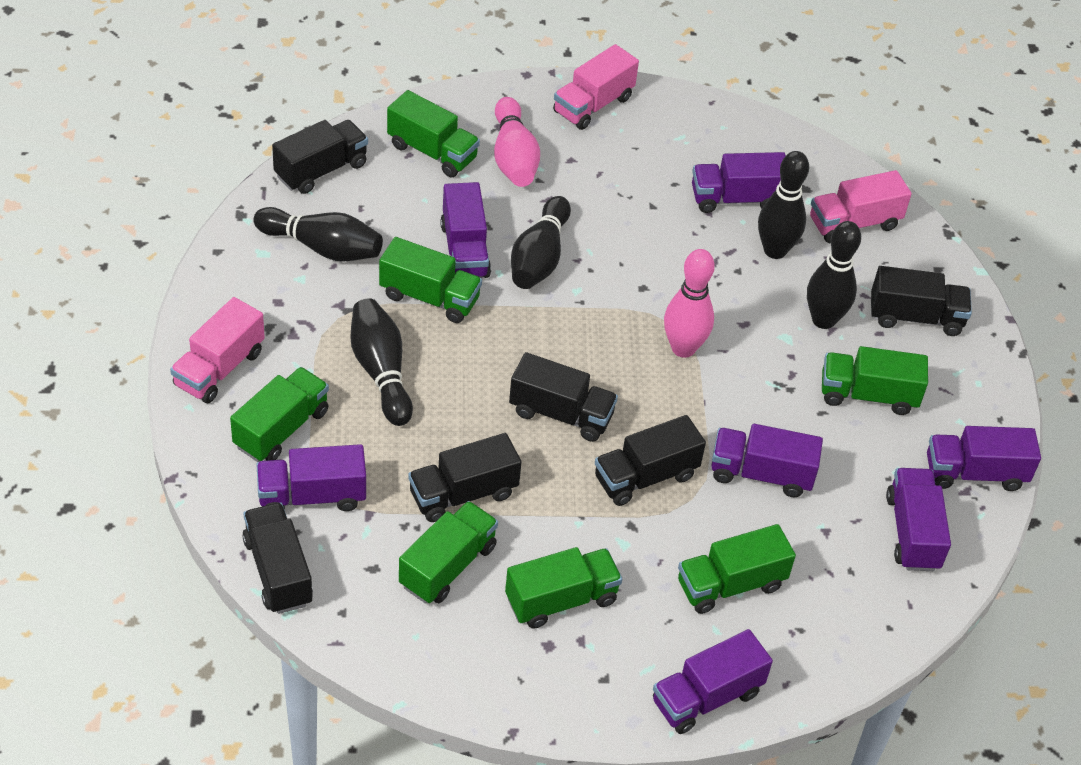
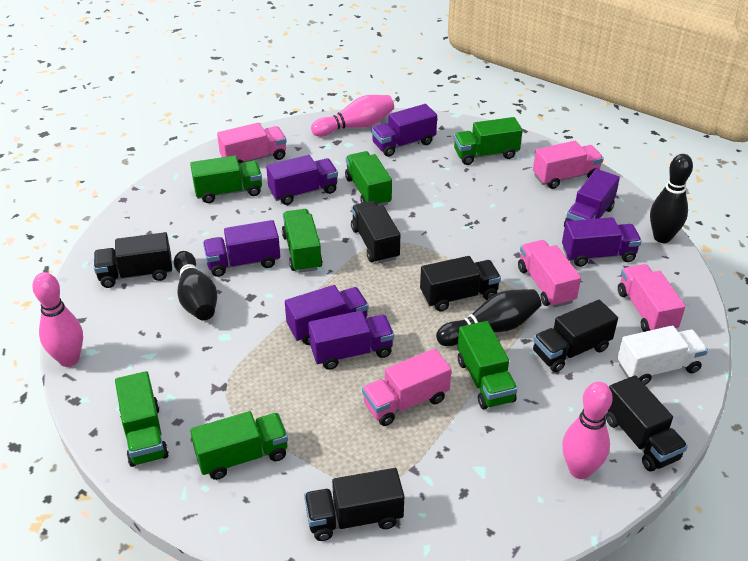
black bowling pin: [253,207,383,261] [350,298,413,426] [511,196,571,289] [758,151,809,259] [807,221,861,329] = 5 -> [174,251,217,321] [436,289,541,346] [650,154,693,243] = 3
pink bowling pin: [494,97,540,187] [664,249,715,358] = 2 -> [32,272,83,367] [311,95,394,137] [562,382,613,479] = 3
pink truck: [170,297,265,403] [553,44,639,130] [810,170,912,243] = 3 -> [217,123,287,167] [362,349,451,426] [518,240,581,308] [533,141,604,189] [618,264,686,332] = 5
white truck: none = 0 -> [617,325,708,385] = 1

